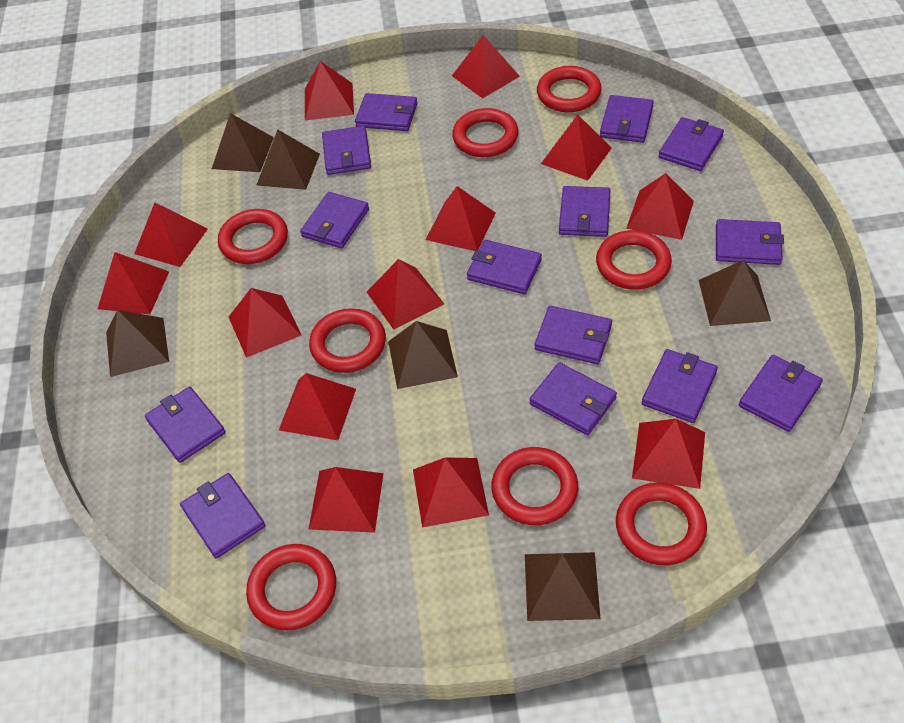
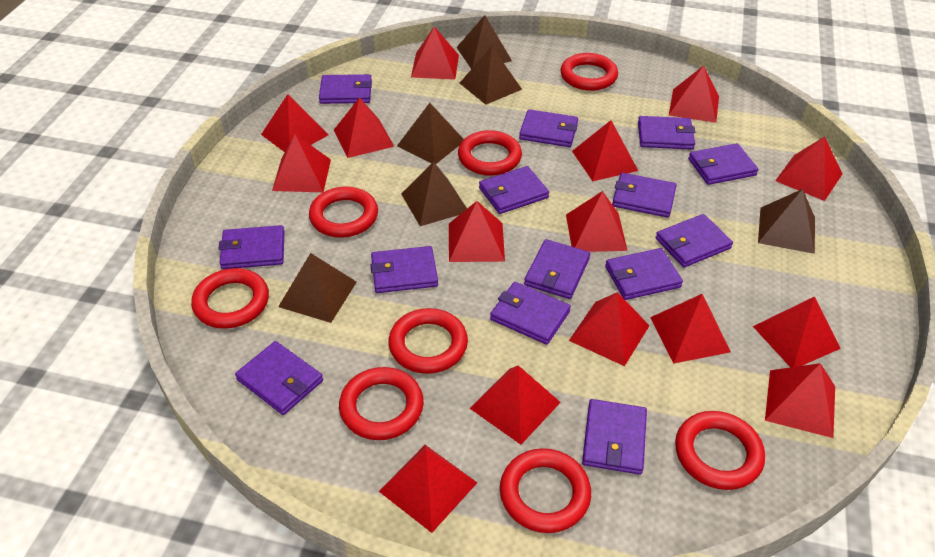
red pyramid: [98,252,169,314] [134,203,208,267] [229,288,301,358] [279,373,356,440] [305,61,354,121] [309,467,383,533] [367,259,444,330] [413,457,489,527] [426,186,496,251] [452,35,520,99] [541,114,612,181] [626,173,694,240] [632,419,705,489] = 13 -> [261,94,329,152] [272,134,331,192] [334,97,394,158] [379,445,477,533] [411,27,459,80] [449,201,505,262] [469,365,561,445] [566,191,628,252] [569,292,650,366] [572,120,638,181] [650,294,731,364] [669,66,719,123] [753,297,841,367] [765,363,835,438] [775,136,842,201] = 15

